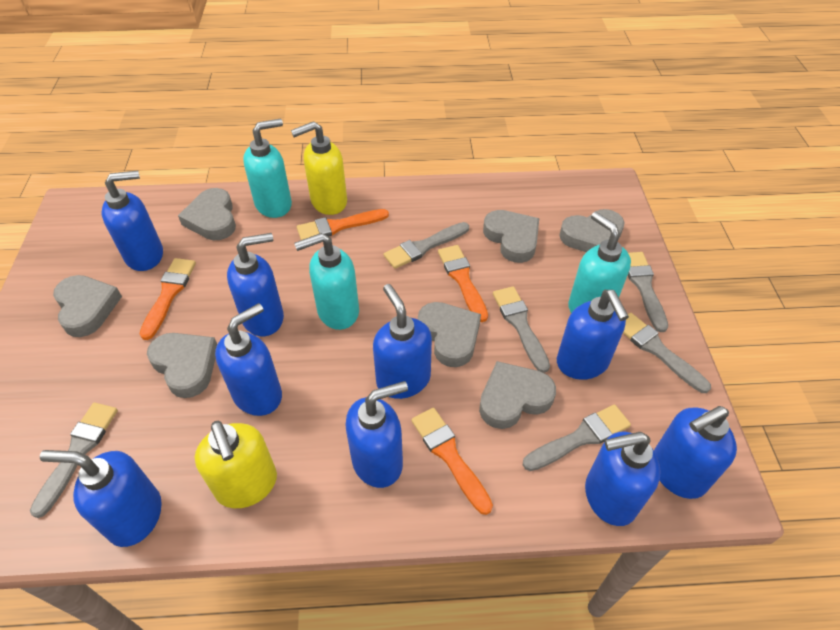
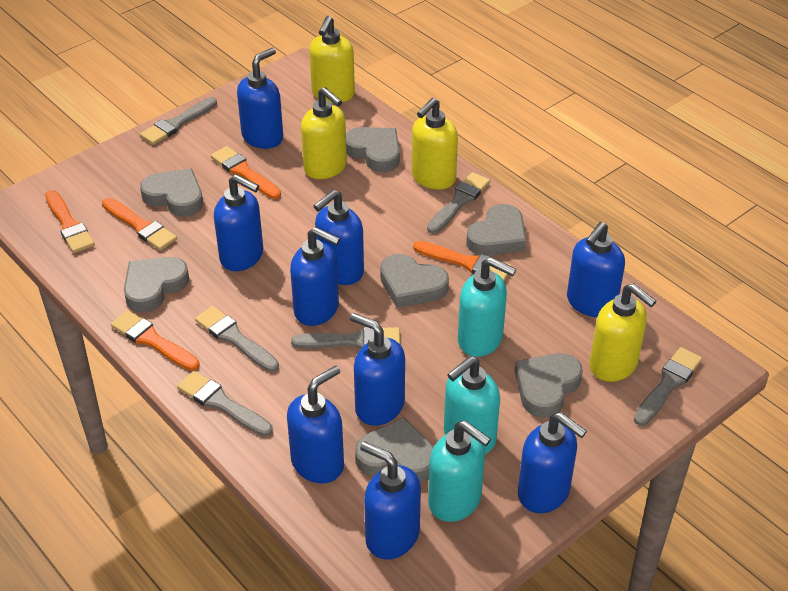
orange brush: [139,258,196,340] [297,209,389,240] [411,408,493,515] [438,245,488,322] = 4 -> [45,190,95,253] [102,198,177,250] [111,310,200,371] [211,146,281,199] [413,241,512,281] = 5
yellow soap dispenser: [195,421,277,508] [291,121,347,215] = 2 -> [301,87,347,179] [309,16,355,103] [412,98,458,190] [590,283,657,382] = 4

